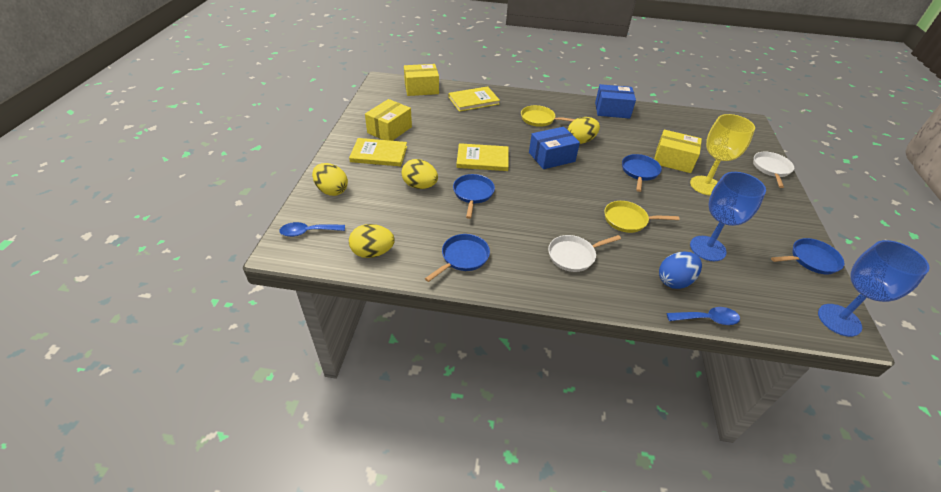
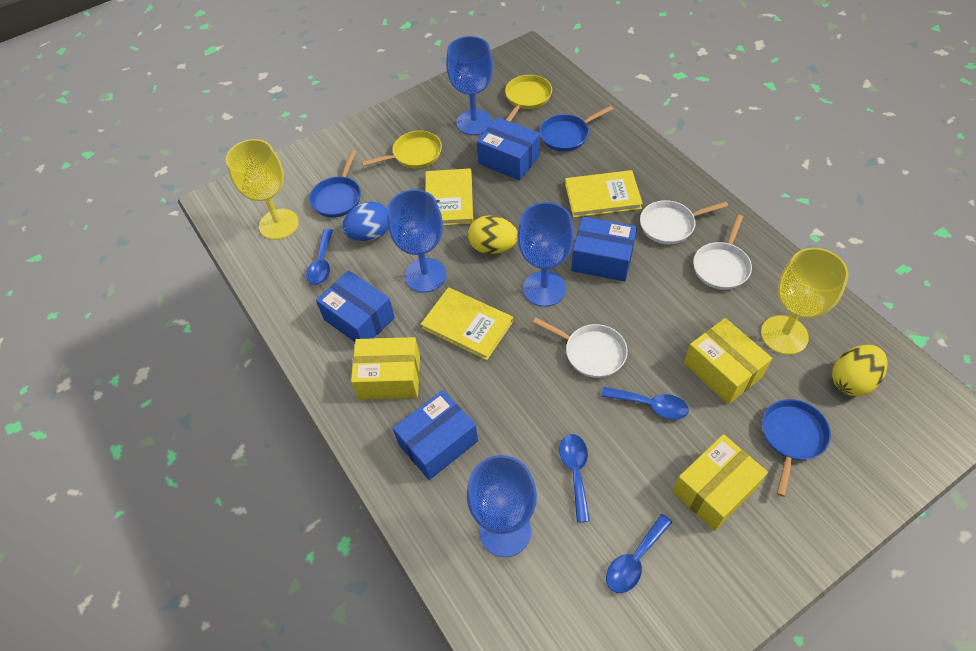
blue box: [529,127,580,169] [595,84,636,119] = 2 -> [316,271,395,342] [393,390,478,480] [477,117,540,181] [571,217,637,281] = 4
blue goblet: [690,172,766,261] [818,240,930,337] = 2 -> [387,190,447,293] [446,36,493,135] [467,455,537,557] [518,202,574,307] = 4
blue pan: [425,234,490,282] [453,174,495,219] [622,154,662,192] [771,238,844,274] = 4 -> [309,150,361,218] [539,106,613,151] [762,399,831,497] = 3
blue spoon: [279,222,345,237] [667,307,740,325] = 2 -> [306,229,333,285] [559,434,590,523] [601,387,689,420] [606,514,672,593] = 4
white pan: [548,235,621,272] [753,152,794,188] = 2 -> [533,318,628,378] [640,200,728,244] [693,215,752,290] = 3
yellow egg: [312,163,348,196] [349,224,395,258] [402,159,438,189] [568,117,600,144] = 4 -> [468,215,518,254] [832,345,887,396] = 2
yellow goblet: [690,114,755,196] = 1 -> [226,139,299,240] [761,248,849,355] = 2

